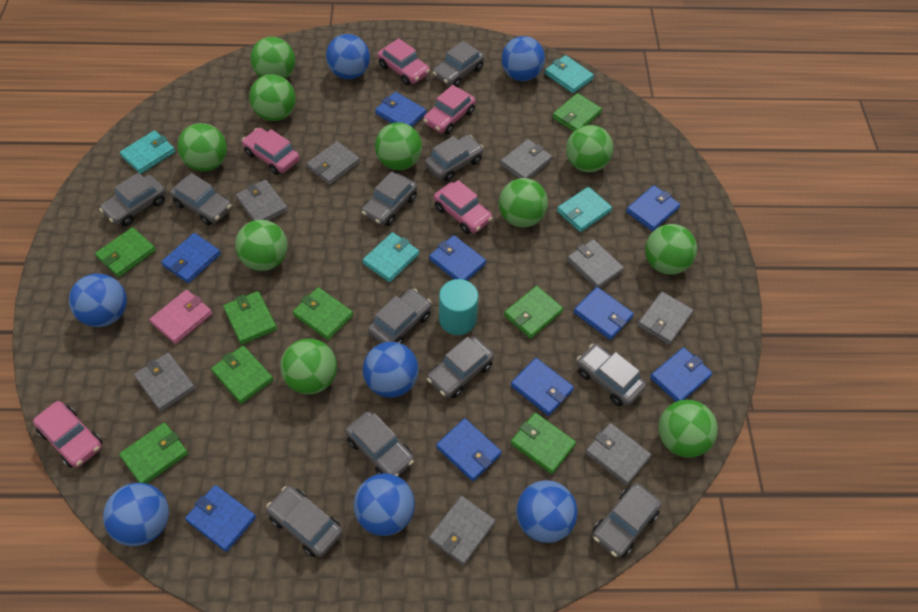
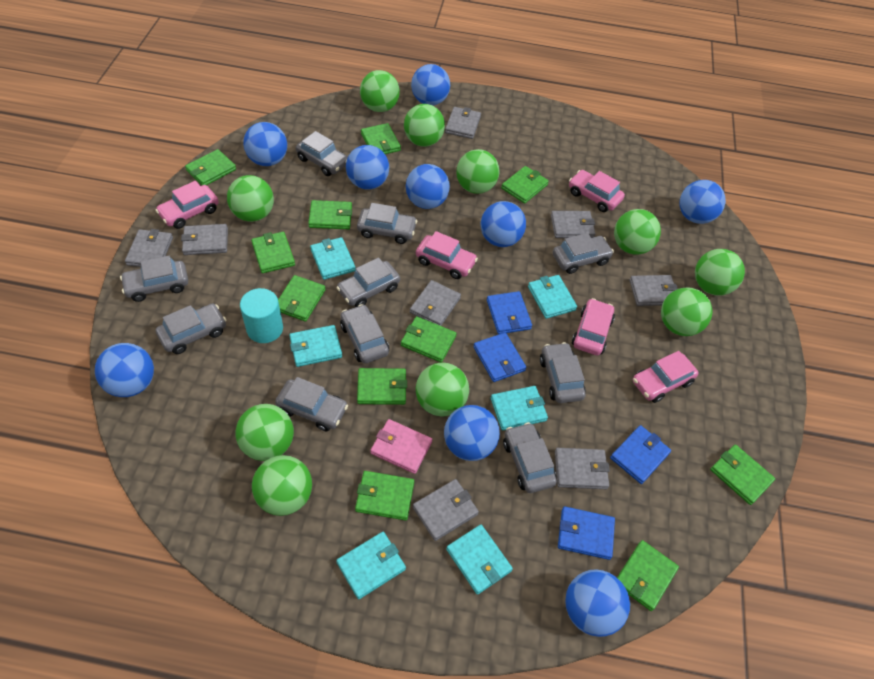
blue ball: [69,274,127,327] [103,483,169,546] [326,34,370,79] [354,473,415,536] [363,342,419,398] [502,36,545,81] [516,480,577,543] = 7 -> [95,343,154,397] [243,122,287,166] [346,145,389,190] [406,164,450,209] [411,64,450,106] [444,405,500,461] [480,201,526,247] [565,569,630,637] [680,180,726,224] = 9
blue wallet: [161,233,221,283] [185,485,256,552] [375,92,426,127] [429,235,486,281] [436,418,502,481] [511,358,574,416] [574,287,634,340] [626,185,680,231] [650,347,712,402] = 9 -> [473,332,526,382] [487,291,532,334] [558,506,615,560] [610,425,671,484] = 4
green wallet: [95,227,156,277] [119,423,188,483] [211,346,273,404] [223,291,277,345] [293,287,353,340] [504,286,563,339] [511,412,576,474] [552,93,602,132] = 8 -> [185,149,236,185] [251,232,295,273] [278,275,326,322] [308,200,352,229] [355,471,414,521] [357,368,407,405] [361,123,401,154] [401,316,457,363] [501,166,549,204] [617,540,679,611] [710,444,775,505] = 11
grey car: [99,172,166,227] [170,173,232,225] [266,486,342,557] [345,411,414,476] [362,172,417,226] [368,289,432,344] [425,135,484,182] [427,337,494,398] [433,41,484,87] [577,344,646,406] [593,483,661,558] = 11 -> [120,256,188,302] [156,304,226,354] [275,377,348,432] [296,131,348,176] [336,258,400,307] [340,304,389,363] [357,203,417,244] [503,422,557,493] [540,342,586,403] [553,233,614,274] = 10
turquoise wallet: [120,131,175,174] [363,232,419,282] [545,55,594,93] [557,187,612,232] = 4 -> [289,325,342,367] [310,237,356,280] [336,532,406,599] [446,525,513,595] [491,386,548,430] [528,275,577,319] = 6

